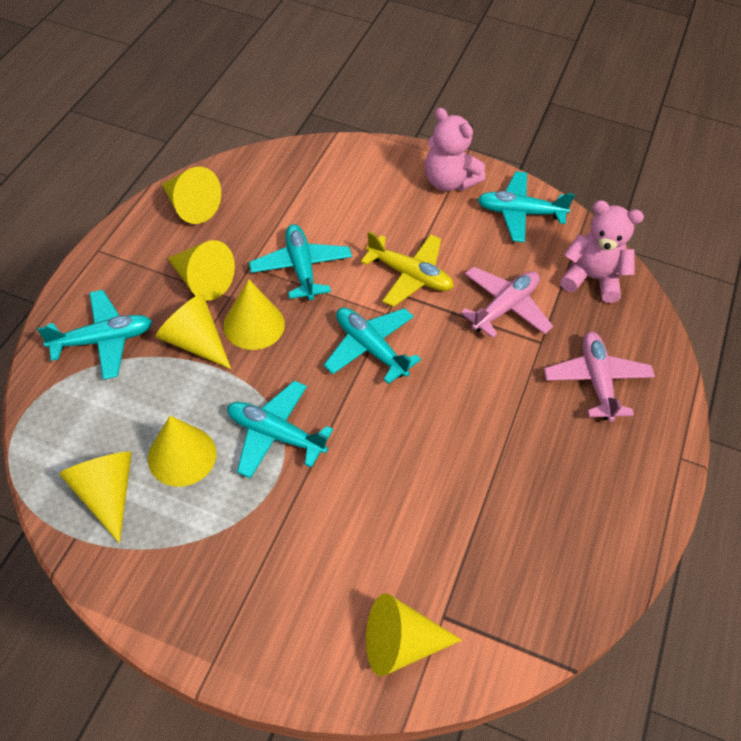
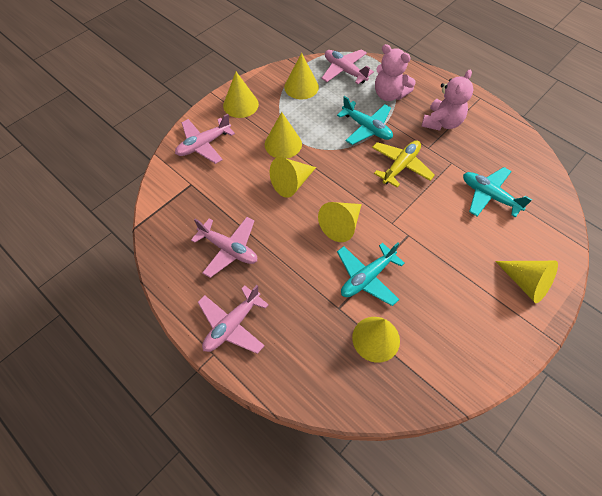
pink plane: [460,266,553,338] [544,332,655,422] = 2 -> [175,114,235,164] [191,217,257,278] [198,285,269,354] [321,49,374,84] = 4
turquoise plane: [37,290,152,380] [227,381,333,479] [249,224,352,300] [324,307,421,384] [477,171,575,242] = 5 -> [337,96,393,145] [337,243,405,306] [463,167,532,217] = 3

